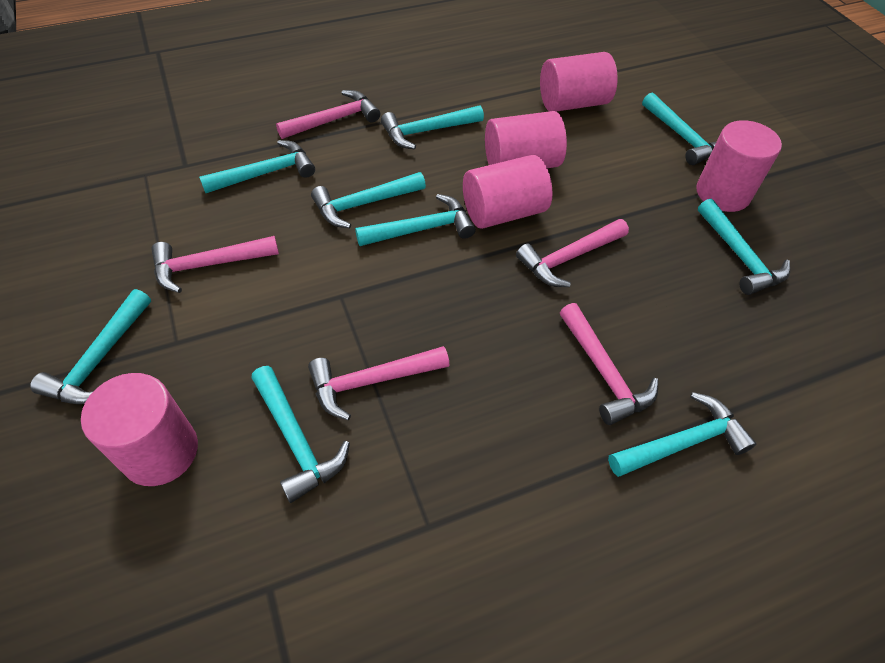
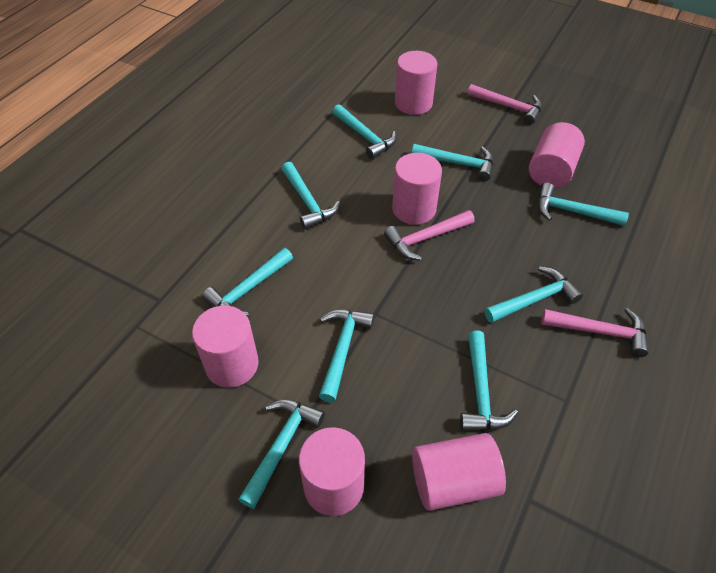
pink cylinder: [81,373,198,486] [463,155,553,229] [485,111,567,168] [540,52,618,112] [696,120,782,212] = 5 -> [192,306,259,388] [299,427,365,516] [392,153,442,225] [395,51,437,115] [412,433,506,511] [529,122,585,189] = 6
pink hammer: [151,236,279,293] [276,90,380,139] [308,346,449,420] [516,219,629,287] [560,303,658,425] = 5 -> [384,210,475,261] [467,84,542,125] [542,308,649,357] = 3

